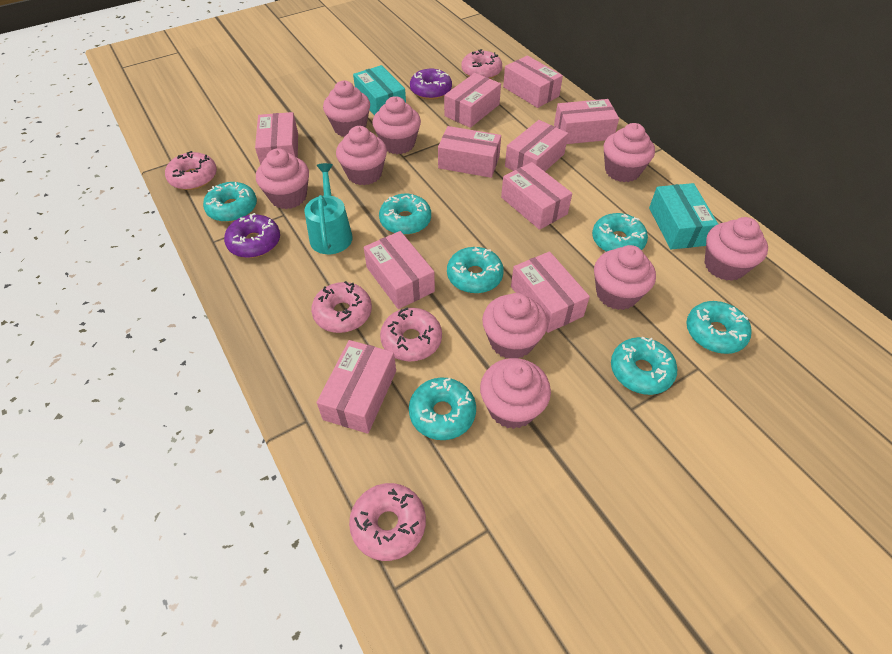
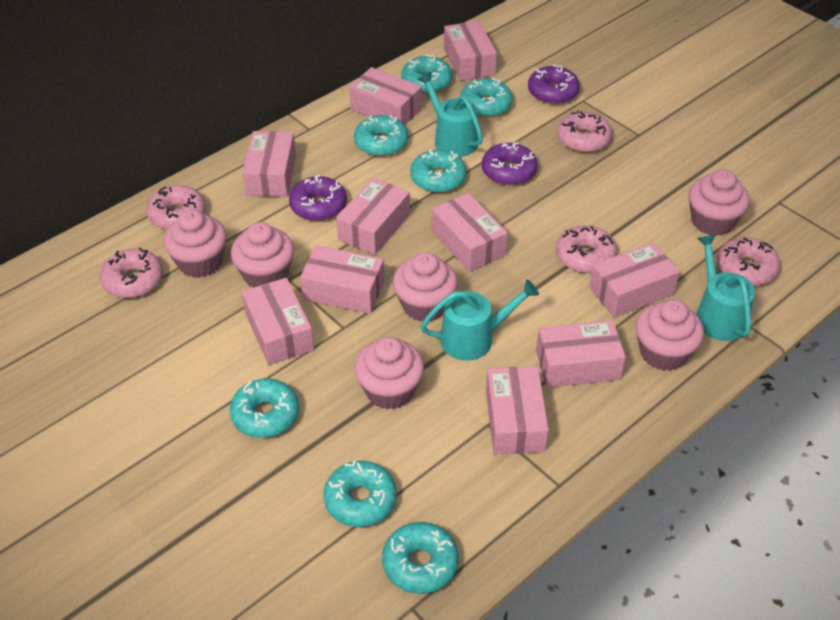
pink cupcake: [256,148,309,209] [323,81,370,137] [336,126,387,185] [373,96,421,154] [480,358,551,429] [482,293,547,358] [594,245,656,310] [603,123,655,182] [704,217,768,281] = 9 -> [164,210,227,278] [231,222,294,288] [355,337,424,410] [393,252,458,322] [635,300,704,371] [688,169,750,236] = 6
purple donut: [224,213,280,258] [410,69,452,100] = 2 -> [289,175,347,221] [482,142,538,185] [528,65,580,104] = 3
turquoise box: [353,65,406,115] [649,183,718,249] = 2 -> none = 0
turquoise watering can: [304,163,353,254] = 1 -> [417,72,483,157] [421,280,539,361] [696,235,755,341] = 3

